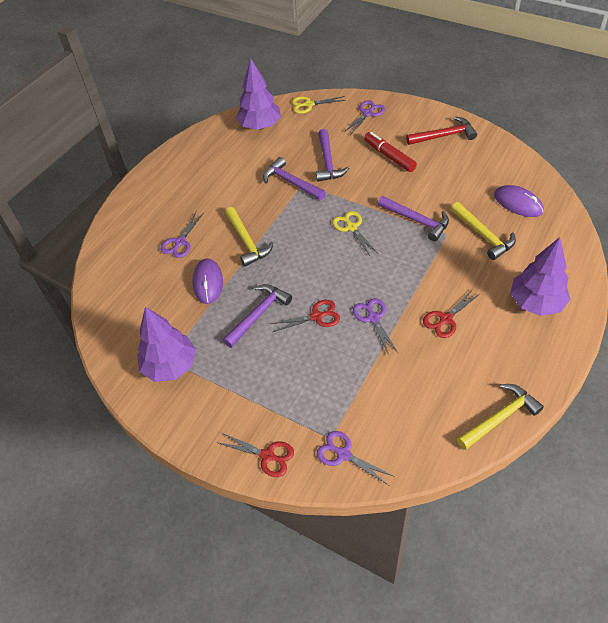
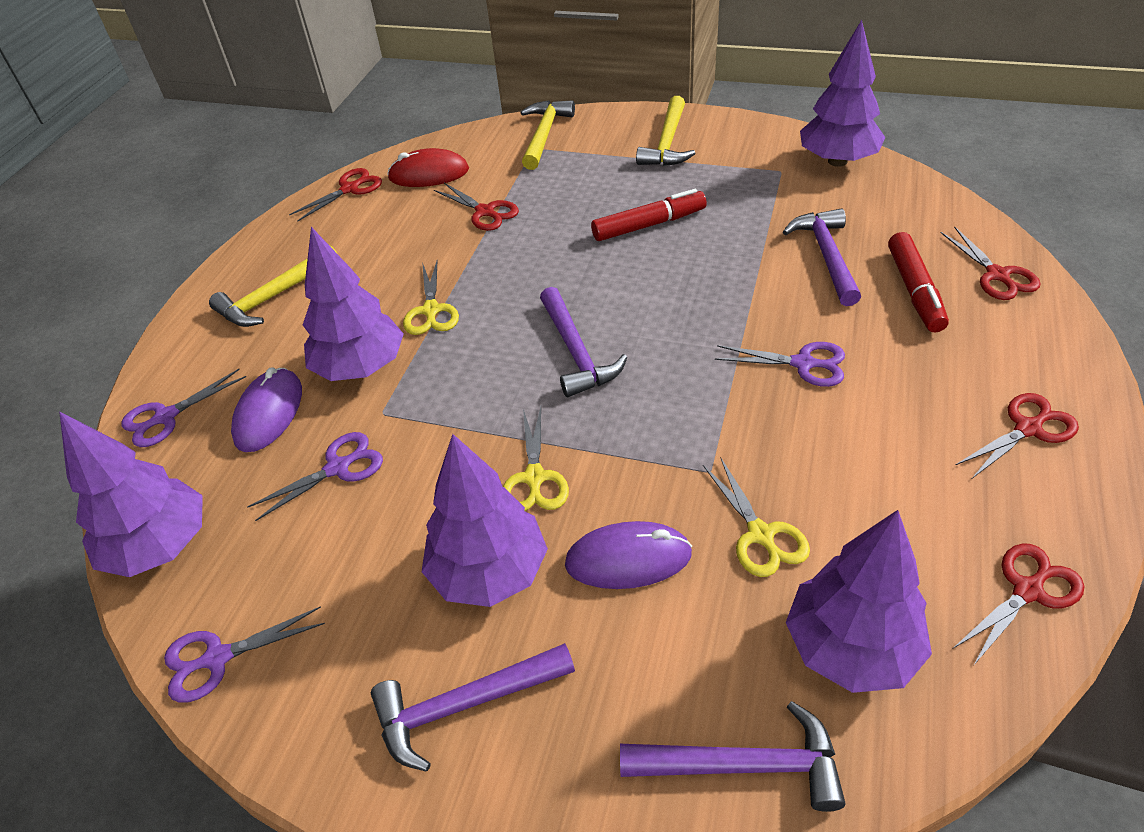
purple tree: [137,307,196,382] [236,58,281,130] [510,237,571,316] = 3 -> [59,412,203,577] [303,227,404,381] [422,434,548,607] [786,510,932,693] [800,20,885,167] = 5
red hammer: [406,116,477,145] = 1 -> none = 0
red marker: [364,132,417,172] = 1 -> [591,189,707,241] [888,232,949,332] = 2
red mouse: none = 0 -> [387,148,469,187] = 1
red scissors: [219,433,294,477] [270,300,340,332] [423,290,481,338] = 3 -> [289,168,382,222] [434,183,519,231] [941,227,1040,300] [953,544,1084,666] [956,393,1079,478] = 5
yellow scissors: [292,96,346,114] [332,211,377,256] = 2 -> [403,261,459,335] [503,407,569,511] [703,457,810,577] = 3

